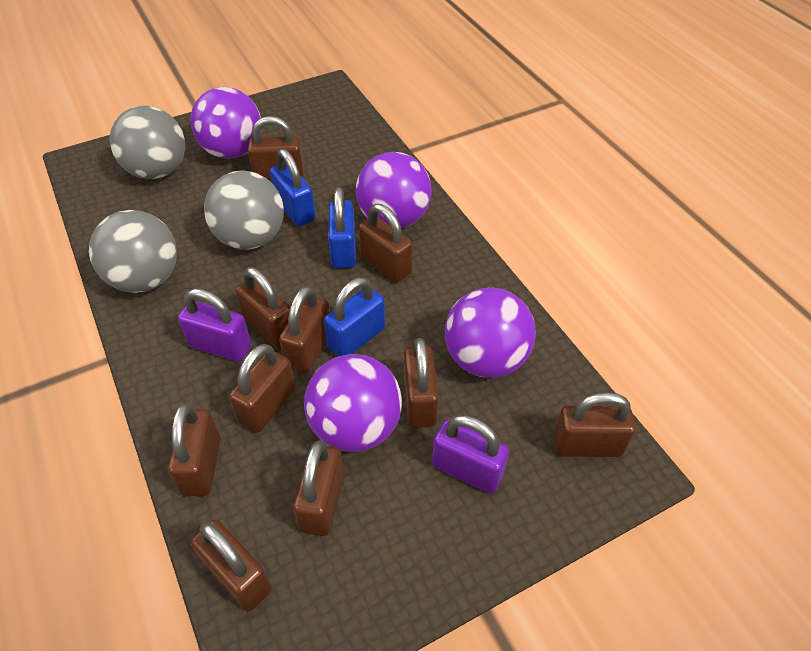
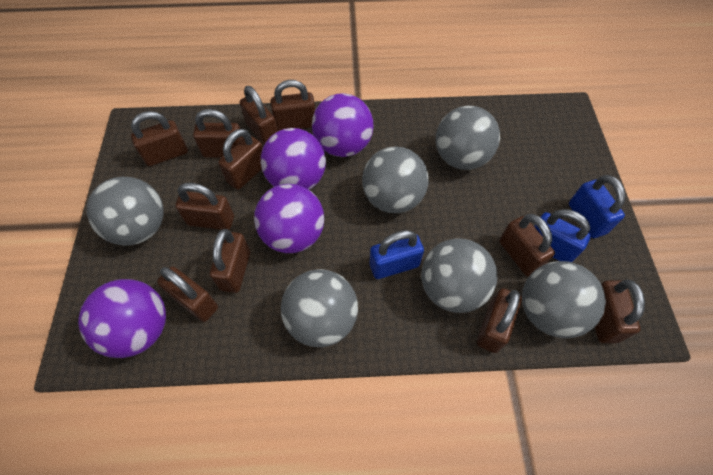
brown padlock: [168,403,220,496] [191,520,272,612] [229,344,296,433] [236,267,290,348] [248,116,304,181] [279,286,330,373] [293,441,344,536] [359,204,413,282] [404,338,439,428] [553,392,636,457] = 10 -> [131,111,188,166] [157,267,218,322] [175,183,234,230] [193,109,244,158] [210,229,250,293] [218,129,263,190] [240,86,278,145] [271,80,315,131] [477,288,522,353] [499,214,555,276] [595,280,645,343] = 11
grey ball: [89,210,177,293] [110,106,185,179] [204,170,284,250] = 3 -> [87,177,164,245] [281,269,358,347] [362,146,429,213] [421,238,497,313] [436,106,500,170] [522,261,606,338] = 6
purple padlock: [178,288,251,361] [432,415,509,493] = 2 -> none = 0

